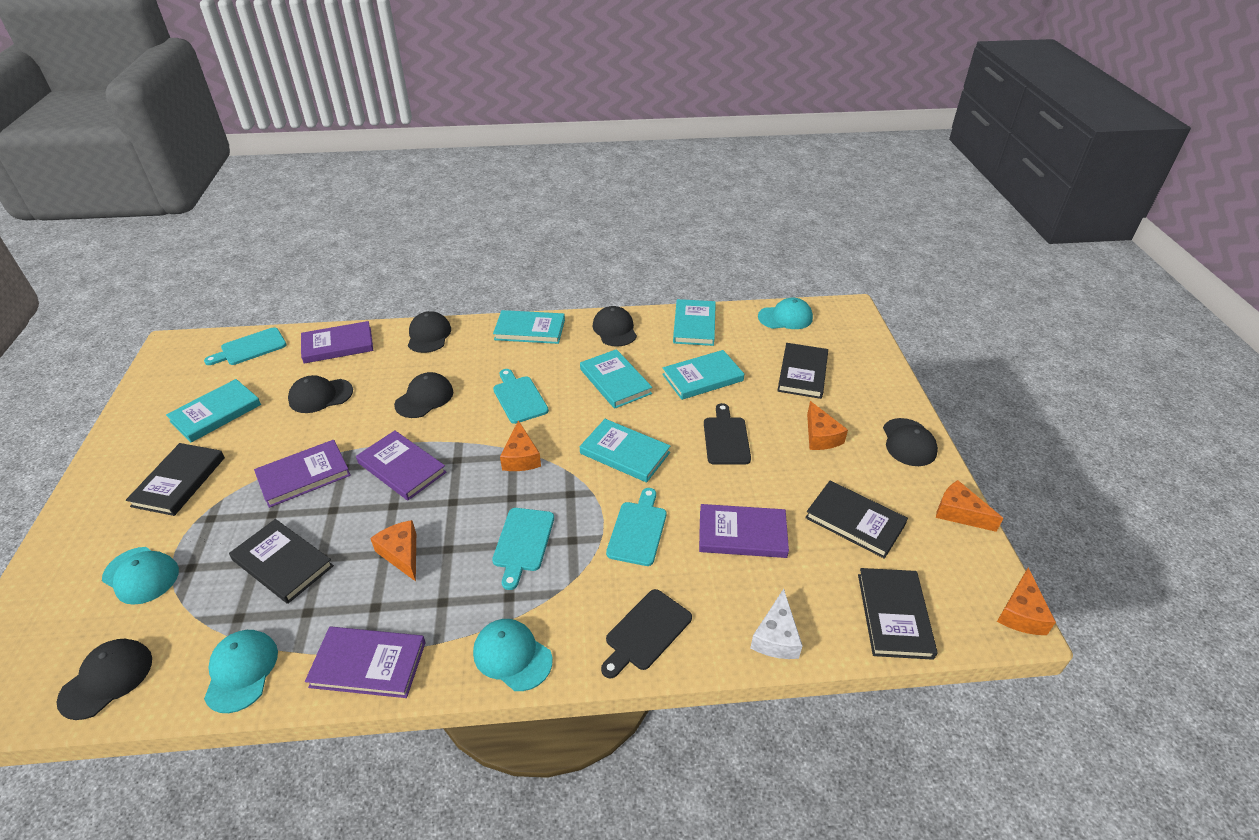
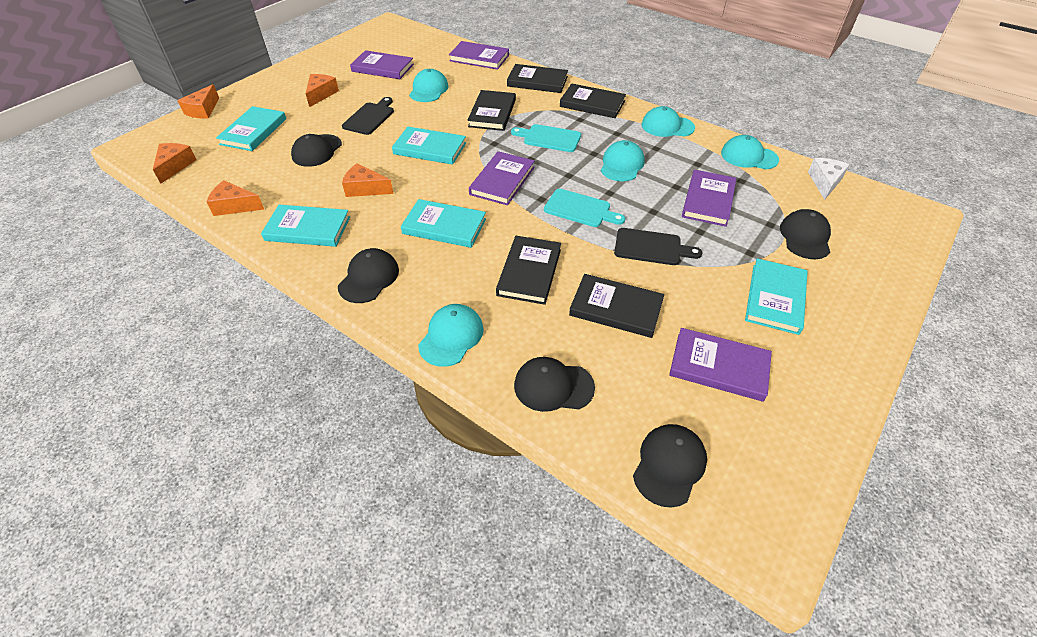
black cap: [57,639,152,720] [288,375,353,413] [394,372,453,418] [408,311,451,353] [593,306,637,347] [883,418,938,466] = 6 -> [291,134,342,167] [338,248,399,303] [514,357,595,412] [633,424,707,508] [780,209,831,259] = 5
turquoise book: [166,379,261,443] [493,310,565,344] [580,349,652,409] [580,419,670,483] [662,350,744,400] [673,299,716,346] = 6 -> [216,106,286,151] [261,205,350,247] [392,127,466,165] [401,199,486,248] [745,258,808,335] = 5
turquoise cap: [102,547,179,605] [204,630,278,713] [473,619,553,691] [758,298,813,329] = 4 -> [409,69,449,102] [418,304,484,367] [601,140,645,181] [642,106,695,137] [721,135,779,170] = 5
turquoise cutting board: [204,327,287,365] [492,508,554,590] [493,369,549,424] [606,488,666,566] = 4 -> [511,124,581,152] [544,189,625,227] = 2

